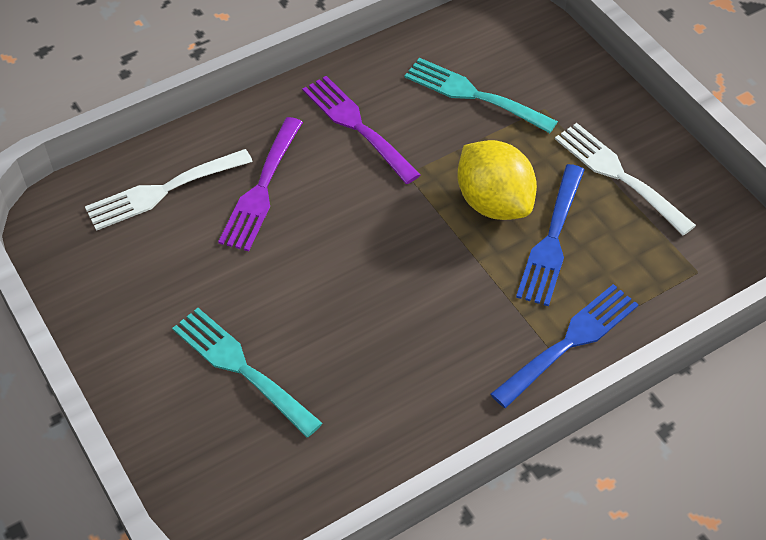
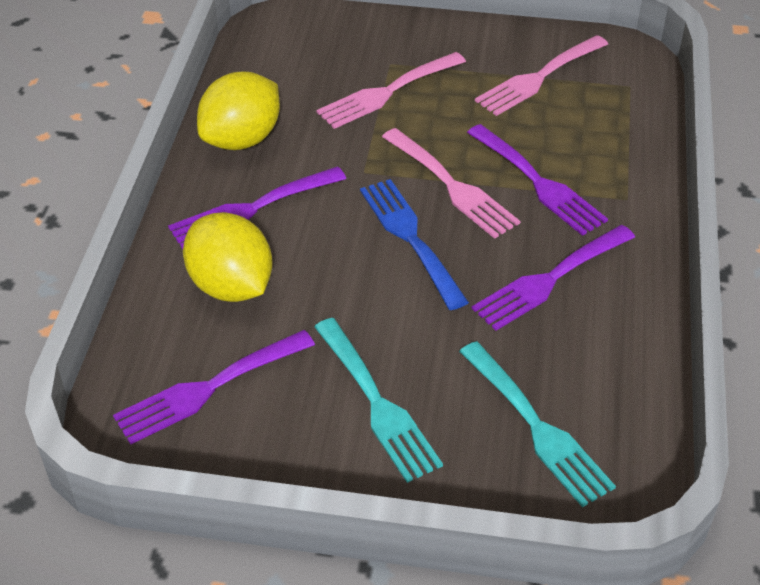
blue fork: [490,284,639,408] [516,164,584,306] = 2 -> [360,179,469,310] = 1
pink fork: none = 0 -> [316,52,466,129] [382,128,520,239] [475,35,608,116] = 3
purple fork: [218,117,303,251] [302,76,421,184] = 2 -> [113,330,315,445] [168,166,346,249] [467,124,608,236] [472,225,635,331] = 4
white fork: [85,149,253,231] [555,123,696,236] = 2 -> none = 0
yellow lemon: [458,140,537,220] = 1 -> [183,212,273,302] [197,72,280,150] = 2

